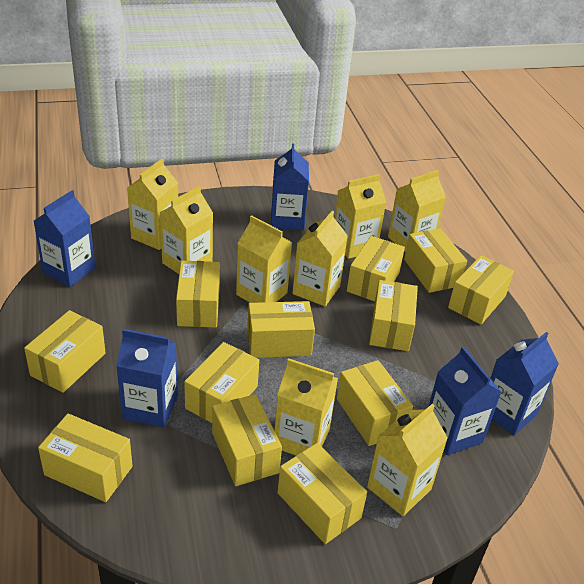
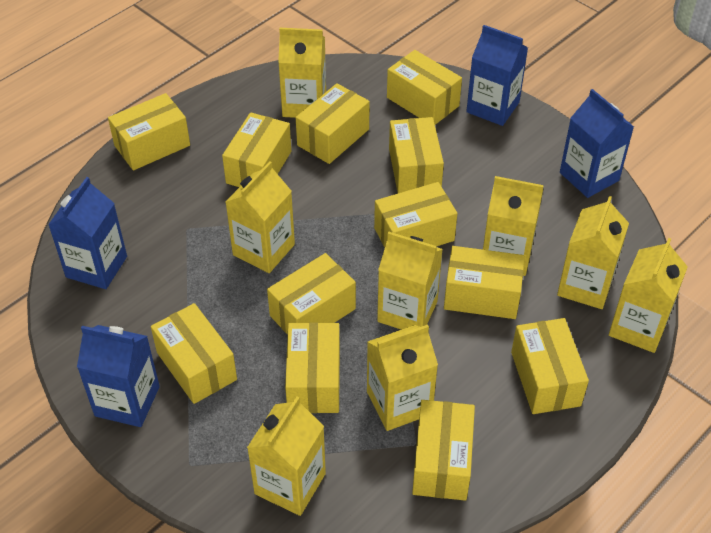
blue carton: [34,190,95,287] [116,329,178,428] [271,144,309,230] [428,346,501,455] [491,332,559,436] = 5 -> [48,177,127,289] [77,325,160,427] [466,25,528,126] [560,89,634,198] = 4

